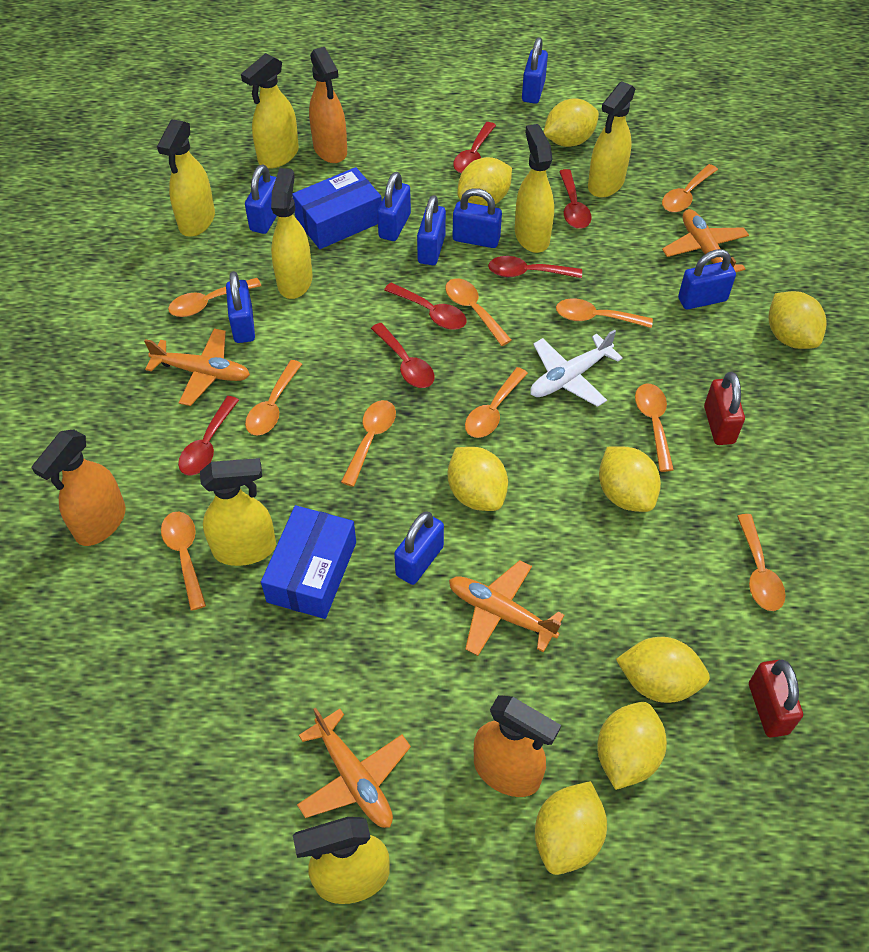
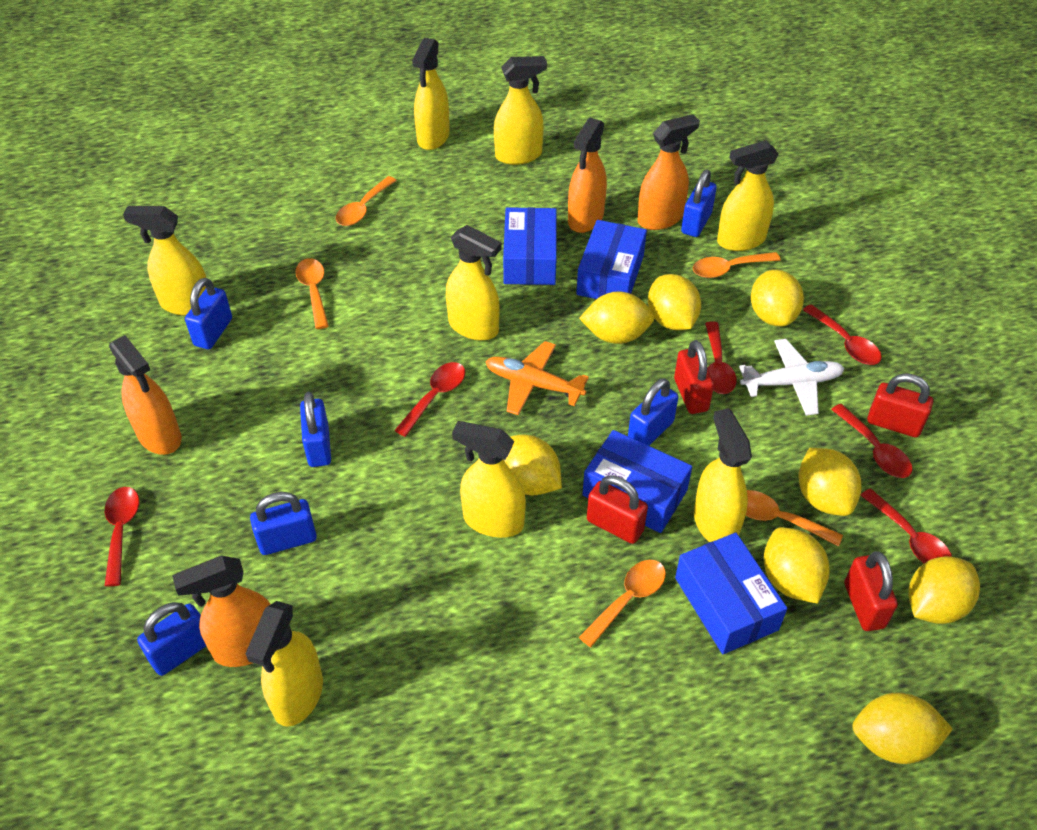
blue box: [261,505,356,619] [292,167,382,249] = 2 -> [503,207,557,285] [576,220,647,299] [582,430,692,533] [675,533,787,654] = 4
blue padlock: [226,271,255,343] [245,164,277,234] [377,172,411,241] [394,511,444,585] [417,195,446,265] [453,188,502,248] [522,37,548,104] [678,249,736,309] = 8 -> [137,602,206,676] [185,278,232,349] [250,492,317,555] [300,392,331,467] [628,378,678,446] [681,170,717,237] = 6
orange plane: [144,328,250,406] [297,707,411,828] [449,560,564,656] [662,209,749,272] = 4 -> [485,341,589,415] = 1
orange spoon: [161,511,206,611] [168,278,261,317] [245,360,302,436] [341,400,396,487] [445,278,512,346] [465,367,528,438] [556,298,653,328] [635,384,674,472] [662,164,718,212] [737,514,786,611] = 10 -> [296,258,329,329] [336,176,397,226] [579,560,666,647] [693,252,781,278] [746,490,843,547] = 5
orange spray bottle: [31,429,126,546] [309,47,347,163] [474,695,561,797] = 3 -> [109,335,182,455] [172,556,271,667] [568,118,607,233] [638,114,700,230] = 4
red padlock: [704,372,745,445] [749,659,803,738] = 2 -> [587,475,648,544] [674,340,714,414] [844,551,898,631] [867,373,933,438] = 4
yellow spray bottle: [157,119,215,237] [200,458,276,566] [241,53,299,169] [271,168,313,299] [293,817,390,904] [515,124,554,253] [588,81,635,198] = 7 -> [123,206,206,316] [245,601,323,727] [412,38,450,150] [446,225,502,341] [452,421,526,538] [494,56,547,165] [694,408,752,542] [717,140,779,251] = 8

